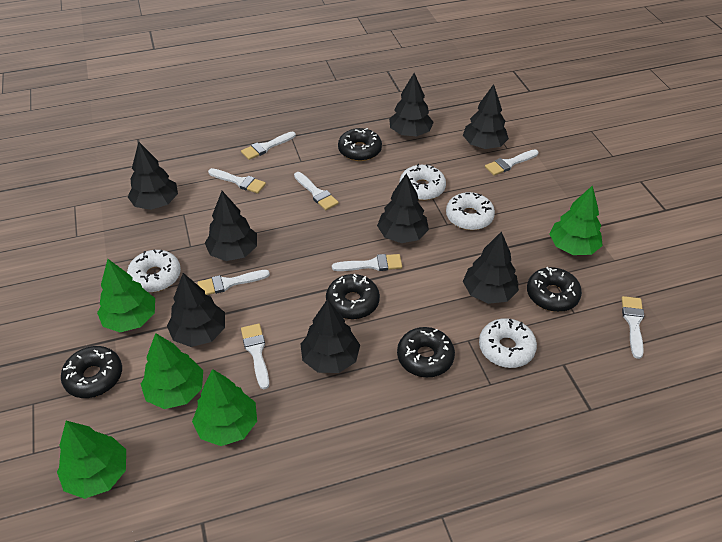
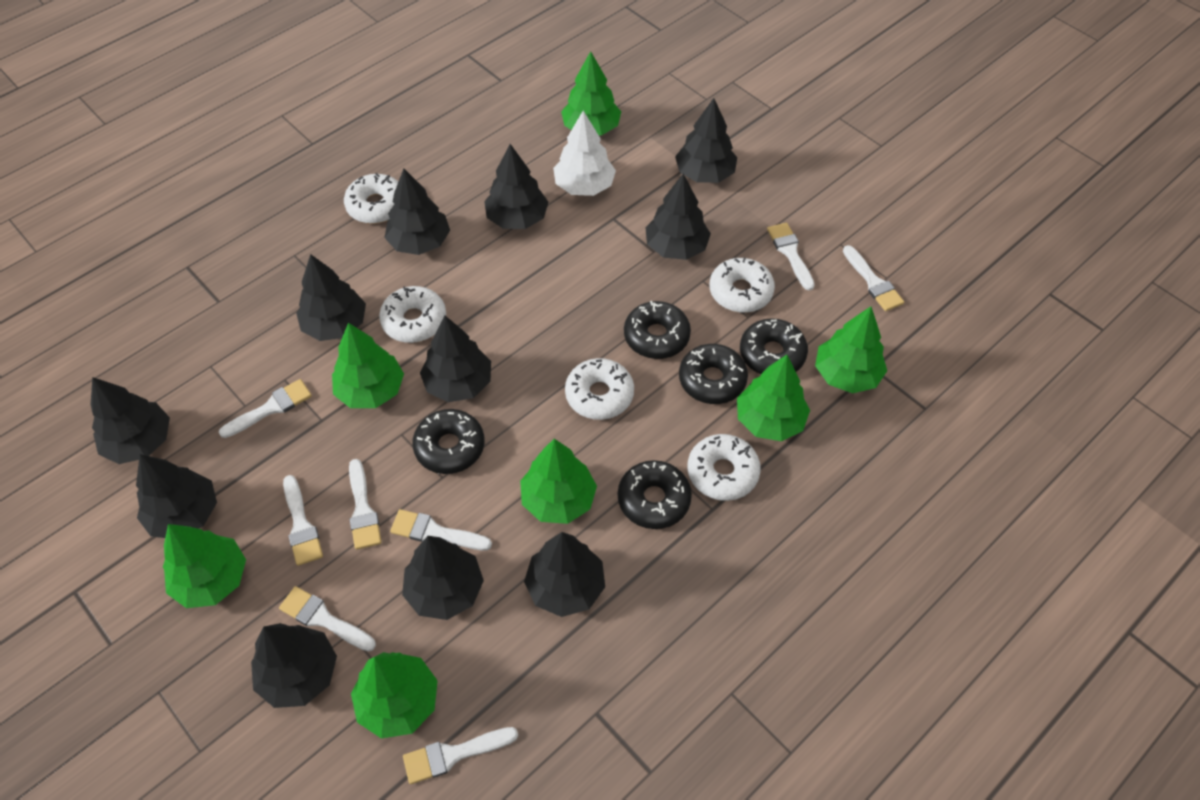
black tree: [128,142,178,210] [167,273,225,347] [205,191,257,261] [301,299,360,373] [377,174,429,243] [389,73,434,136] [463,84,509,149] [463,231,519,304] = 8 -> [91,377,170,464] [136,454,217,538] [251,623,337,708] [296,254,366,341] [384,169,450,255] [402,536,484,620] [420,316,491,402] [484,144,548,229] [524,532,605,617] [645,174,711,260] [675,98,737,183] = 11
green tree: [57,421,126,499] [97,259,155,332] [141,333,203,409] [192,369,257,446] [549,185,603,255] = 5 -> [163,524,246,608] [332,323,404,408] [351,652,438,739] [520,439,597,524] [561,51,621,135] [737,355,810,441] [815,306,887,393] = 7
white donut: [127,249,181,292] [400,164,446,200] [446,192,495,230] [479,318,537,368] = 4 -> [344,173,398,224] [379,286,446,343] [565,358,634,420] [688,434,761,501] [709,258,775,313] = 5
white tree: none = 0 -> [553,111,616,196] = 1

